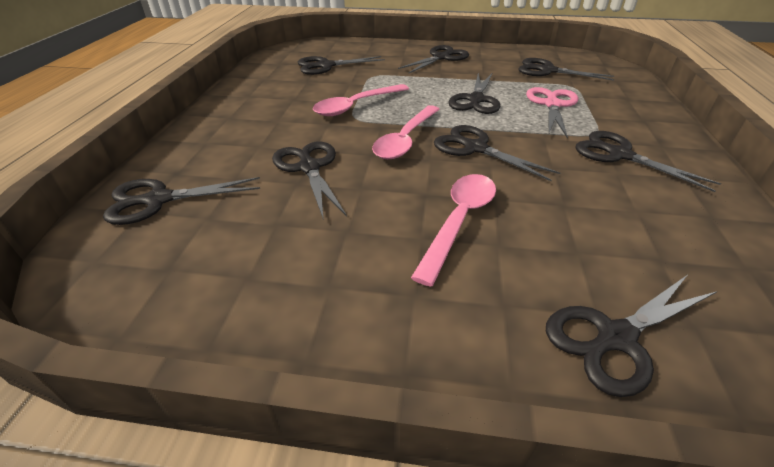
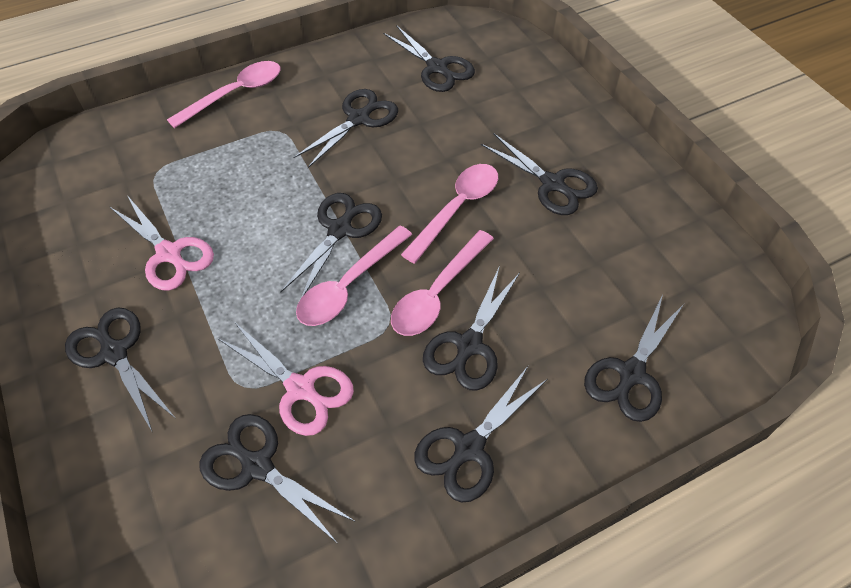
pink scissors: [526,87,578,138] = 1 -> [110,195,214,291] [218,323,354,436] = 2
pink spoon: [313,84,409,116] [372,105,440,159] [411,174,496,287] = 3 -> [167,61,280,128] [296,226,412,326] [391,230,494,336] [401,164,498,264] = 4

